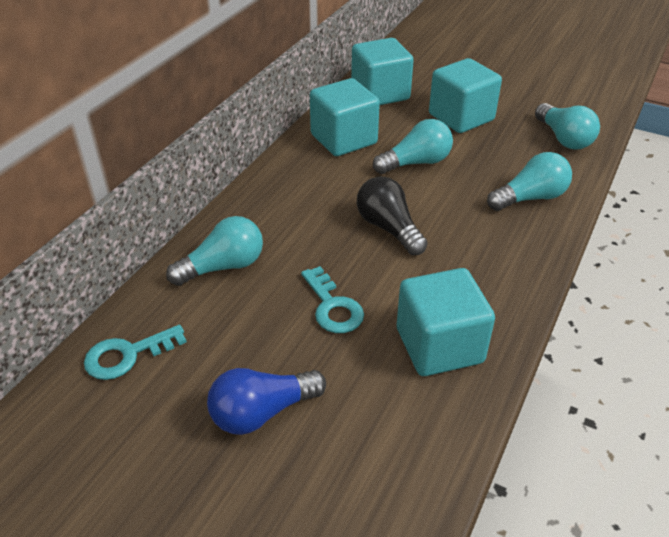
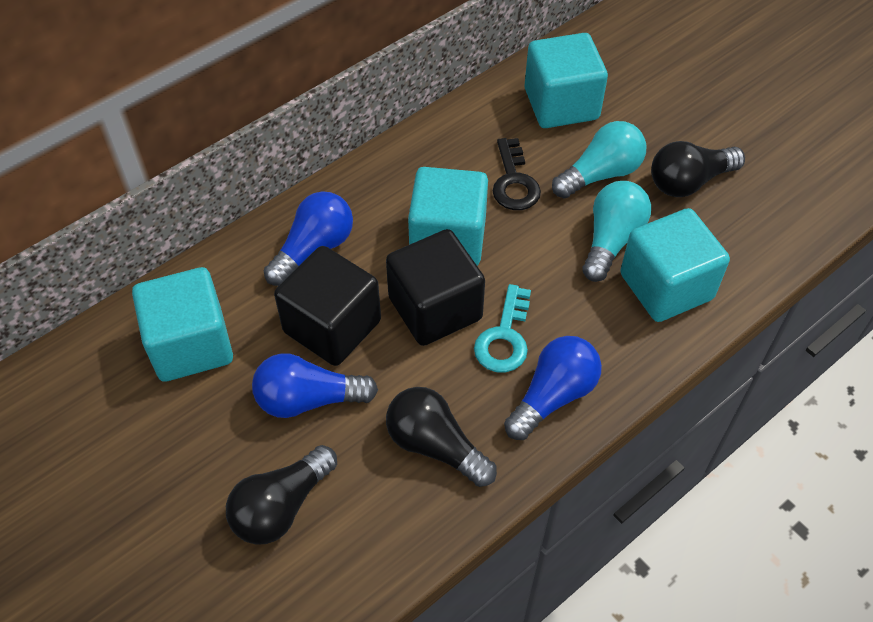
black cube: none = 0 -> [274,246,381,366] [386,229,485,346] = 2
black key: none = 0 -> [493,138,541,210] = 1
black light bulb: [357,176,428,255] = 1 -> [226,445,337,545] [386,387,497,487] [651,141,745,197] = 3
blue light bulb: [207,368,326,435] = 1 -> [252,354,378,418] [264,191,353,286] [504,336,602,440] = 3
turquoise key: [84,325,187,380] [301,266,364,333] = 2 -> [474,284,531,373] = 1
turquoise light bulb: [166,216,263,286] [373,119,453,174] [487,152,572,211] [535,103,600,149] = 4 -> [552,121,646,198] [582,181,651,282] = 2

